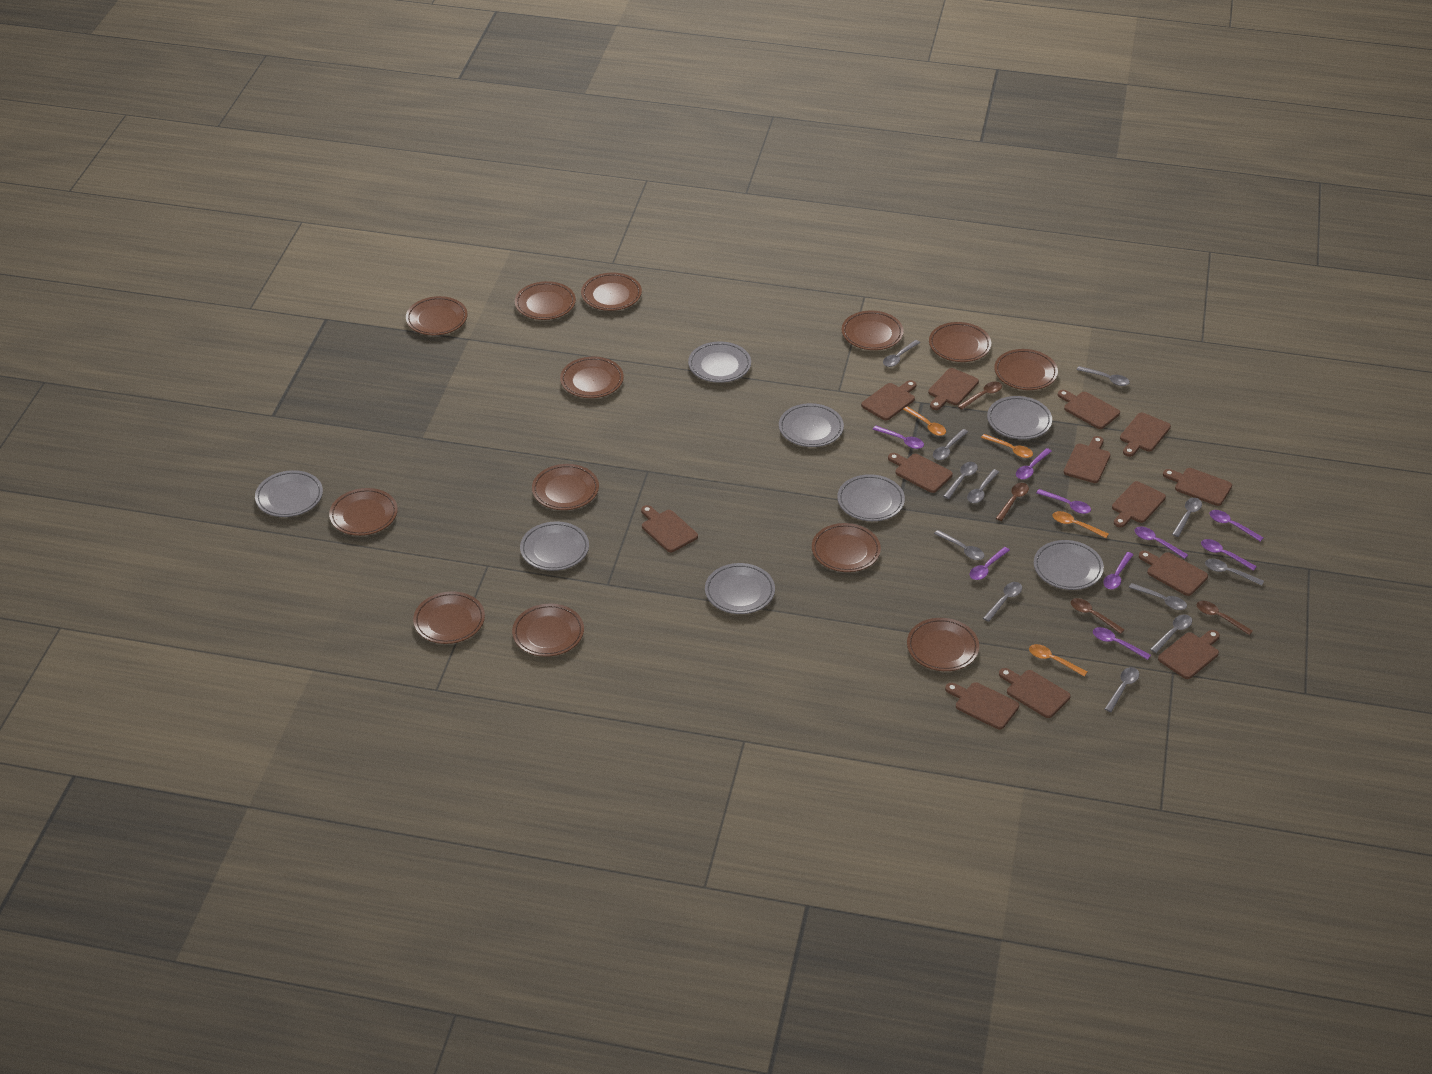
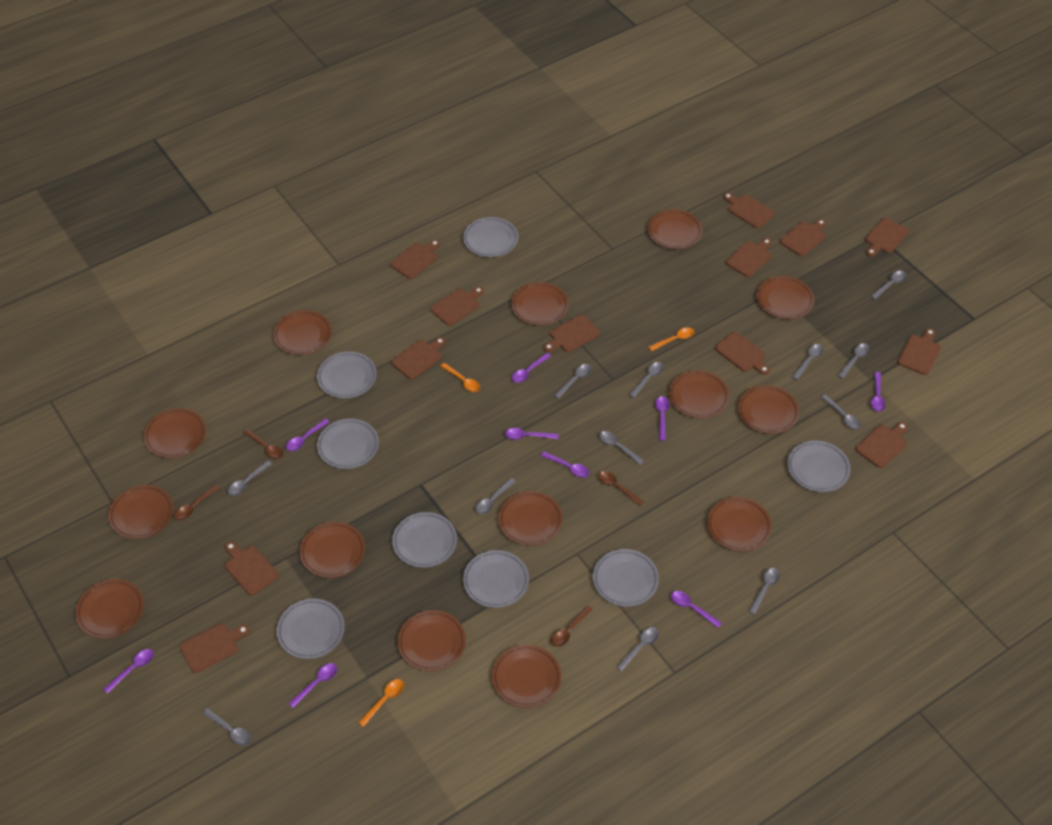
brown plate: [329,488,398,536] [406,296,467,336] [413,591,485,644] [512,604,584,657] [515,281,576,320] [532,464,599,510] [560,357,624,398] [581,273,642,311] [812,523,881,572] [842,311,904,350] [907,618,979,671] [929,322,991,362] [994,349,1058,390] = 13 -> [76,579,144,639] [108,485,173,539] [144,408,206,458] [273,310,332,355] [300,522,365,578] [398,610,466,671] [492,645,561,708] [498,491,563,546] [511,282,569,326] [647,209,702,249] [669,371,729,419] [707,497,772,552] [738,385,799,434] [757,276,814,319] = 14
orange spoon: [903,406,946,436] [981,434,1033,458] [1029,644,1087,677] [1052,511,1109,538] = 4 -> [358,679,404,727] [440,363,480,392] [649,328,695,351] = 3

